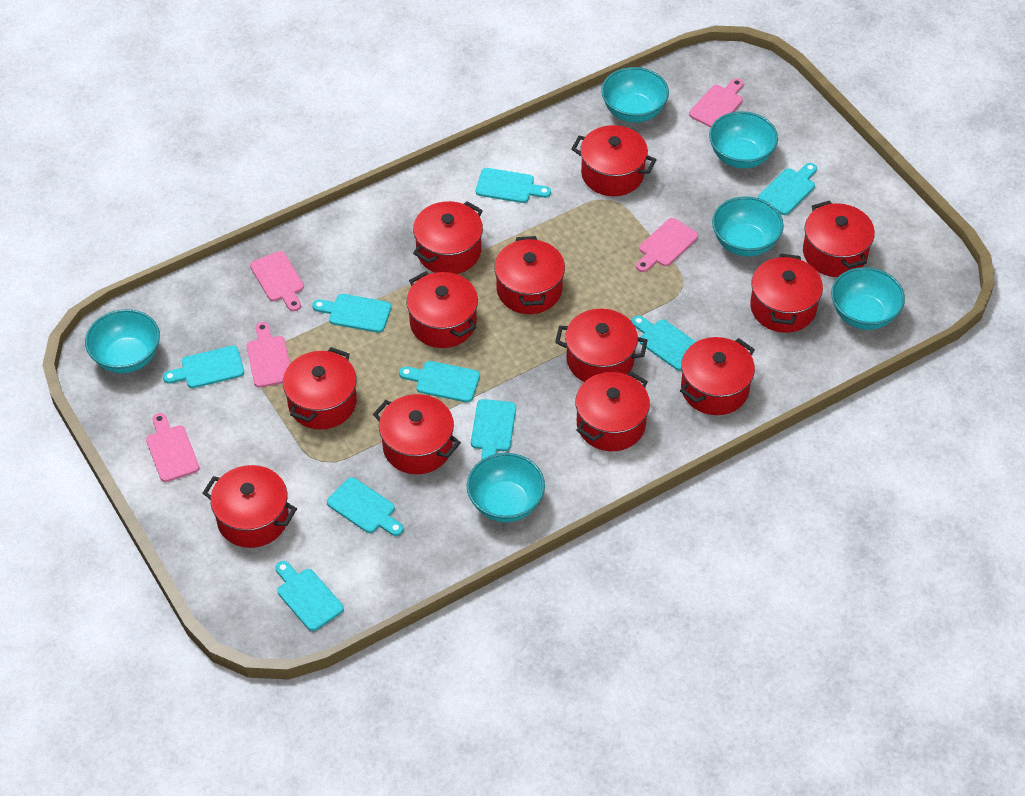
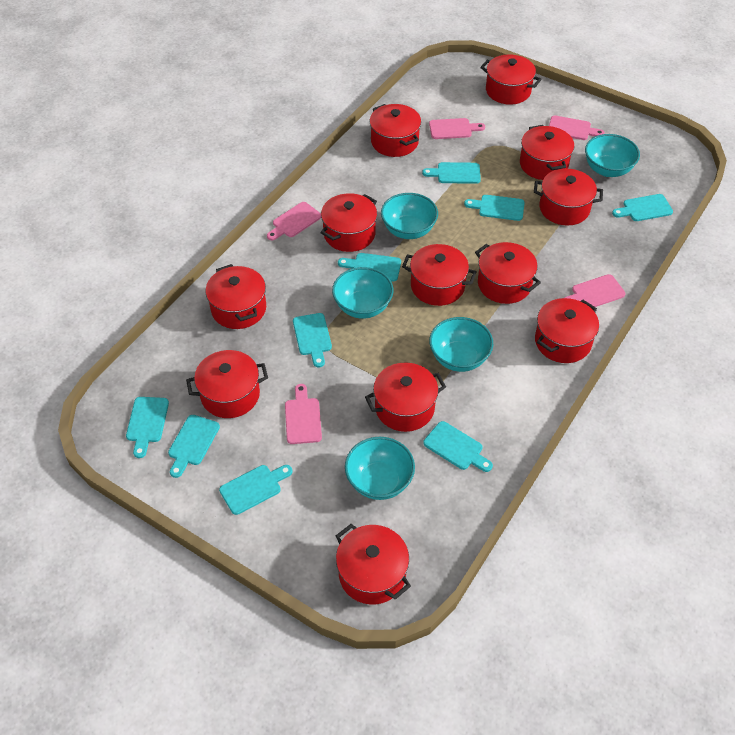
turquoise bowl: [85,309,160,373] [467,453,545,522] [601,67,669,123] [709,111,778,168] [712,197,784,257] [831,267,905,330] = 6 -> [332,267,393,319] [345,437,415,500] [381,193,438,239] [429,317,493,372] [585,134,640,177] = 5

